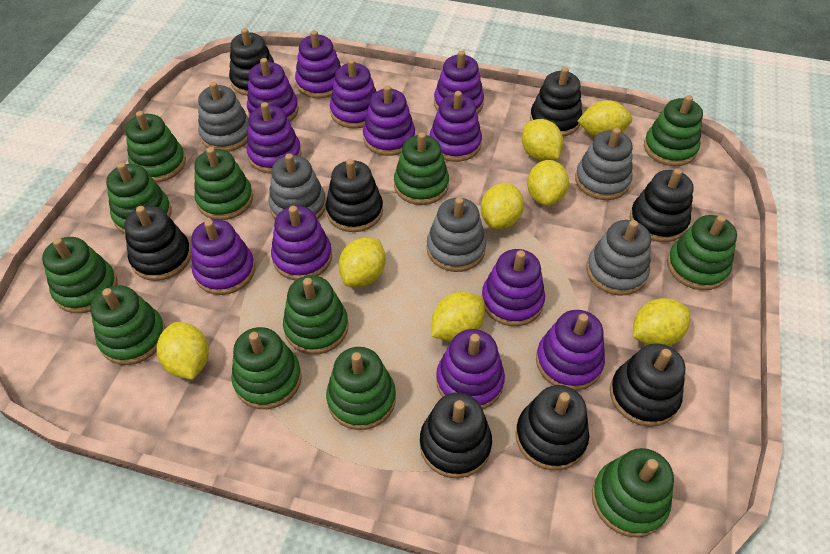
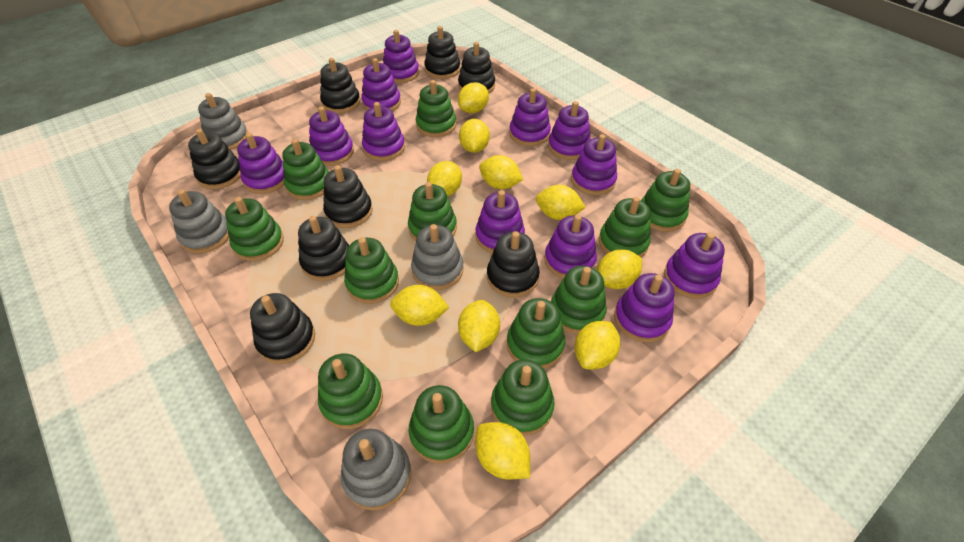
grey stacking toy: [198,82,249,152] [268,153,326,220] [427,197,486,272] [575,128,632,200] [586,220,651,295] = 5 -> [169,189,229,254] [198,93,248,150] [341,429,411,510] [411,224,463,290] = 4
yellow lemon: [157,322,209,380] [338,238,386,287] [431,292,485,342] [481,183,524,229] [522,119,563,161] [527,160,569,206] [578,100,632,137] [633,298,690,346] = 8 -> [390,285,449,326] [427,161,462,196] [458,82,489,113] [458,300,500,352] [459,119,490,153] [475,422,530,479] [479,155,523,189] [536,185,586,220] [575,321,620,369] [597,249,642,289] = 10

